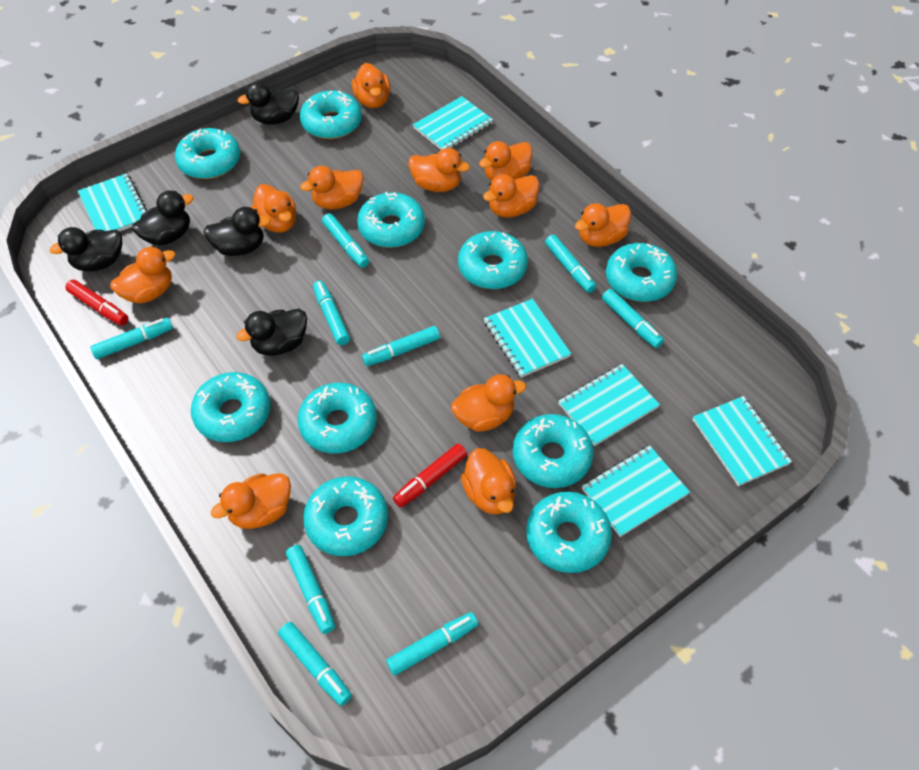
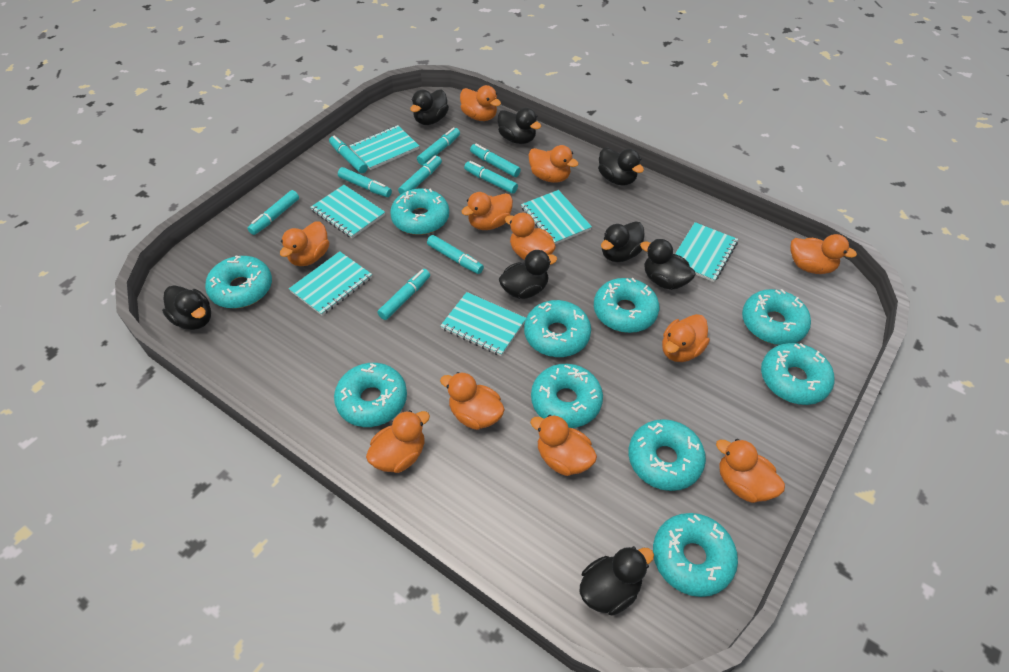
black duck: [50,227,122,272] [132,190,194,246] [203,207,271,256] [236,309,307,356] [238,81,299,125] = 5 -> [162,285,211,330] [410,89,449,125] [498,108,541,144] [499,250,557,299] [580,546,654,616] [598,147,644,185] [601,221,645,262] [640,239,696,290] = 8
red marker: [65,280,129,326] [393,443,467,507] = 2 -> none = 0

